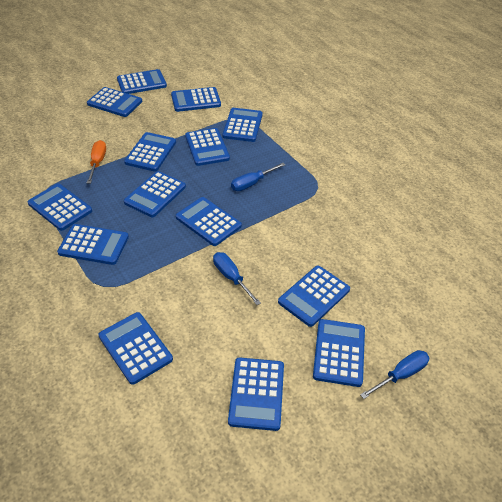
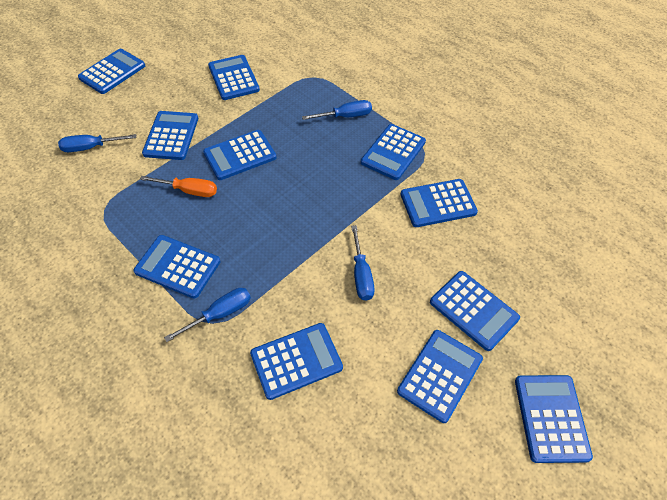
blue calculator: [28,183,92,231] [57,224,129,265] [87,87,142,117] [99,312,173,385] [117,69,167,94] [124,132,176,172] [124,171,186,217] [171,87,221,112] [176,197,242,246] [185,128,230,166] [222,108,263,142] [228,357,284,431] [278,266,350,327] [313,319,365,387] = 14 -> [78,49,145,94] [133,235,220,299] [142,111,198,160] [203,130,277,180] [208,55,260,100] [250,323,343,400] [361,124,426,180] [397,330,483,423] [400,179,478,227] [430,271,520,351] [515,375,593,463] = 11
blue screwdriver: [213,252,261,305] [231,163,285,191] [360,350,429,399] = 3 -> [58,134,136,152] [164,288,251,342] [302,100,372,120] [351,225,375,301] = 4

